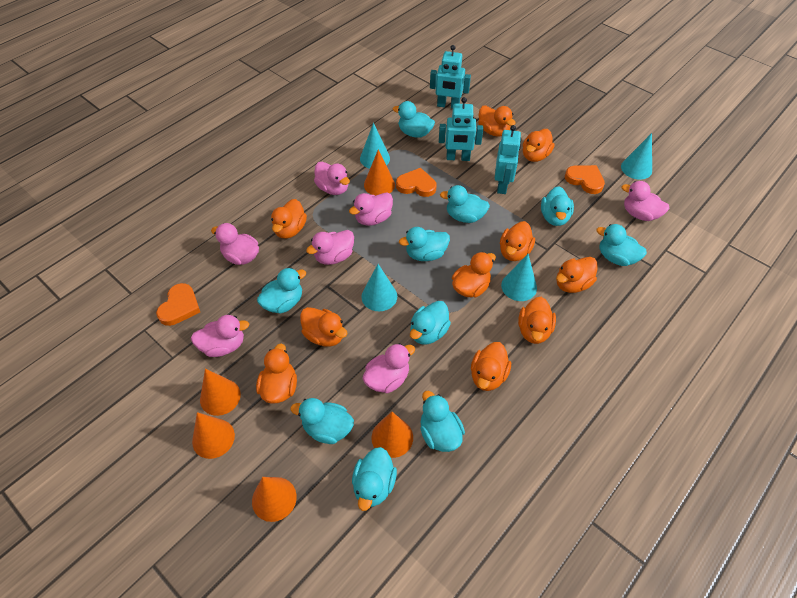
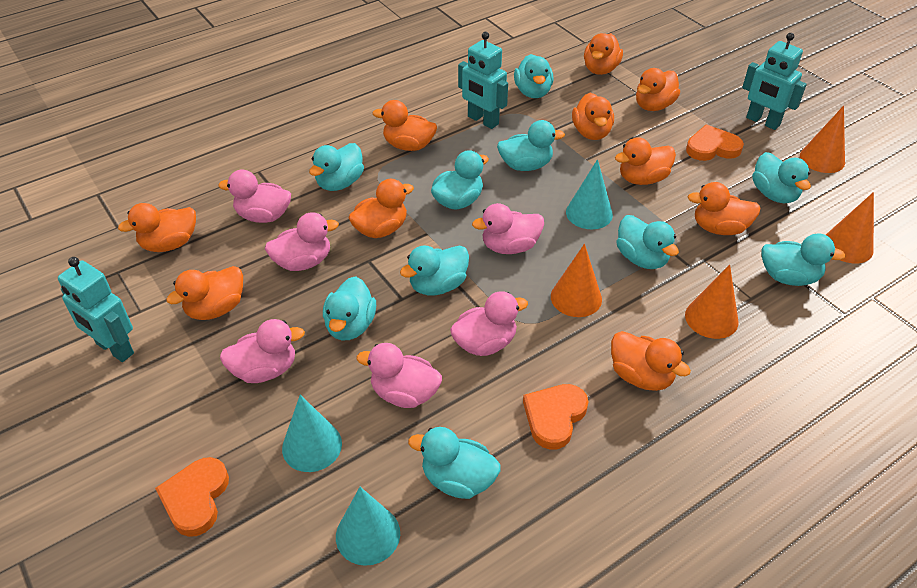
orange cone: [192,412,235,459] [200,369,241,416] [252,477,297,522] [364,149,395,196] [372,412,413,458] = 5 -> [551,244,602,317] [685,265,739,339] [800,106,845,173] [826,192,874,263] = 4
pink duck: [191,315,249,357] [211,223,259,265] [306,230,354,265] [314,162,350,195] [349,192,393,226] [362,343,415,393] [622,181,670,221] = 7 -> [218,170,291,223] [220,319,305,383] [265,212,339,271] [357,343,442,408] [450,291,528,356] [472,203,544,254] = 6
turquoise cone: [360,123,390,169] [361,264,397,311] [501,254,537,301] [621,133,652,180] = 4 -> [282,395,342,472] [336,487,400,566] [566,159,613,229] = 3

